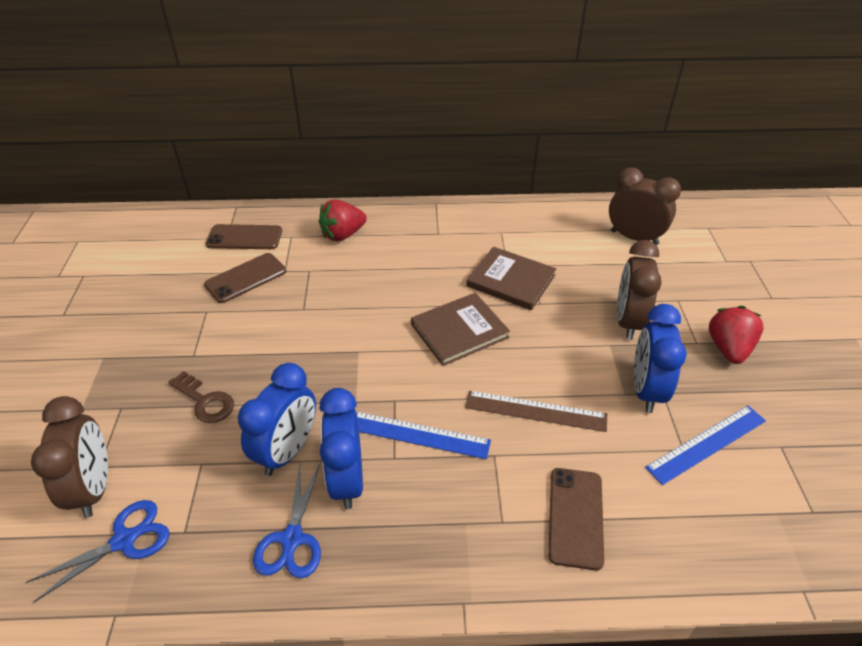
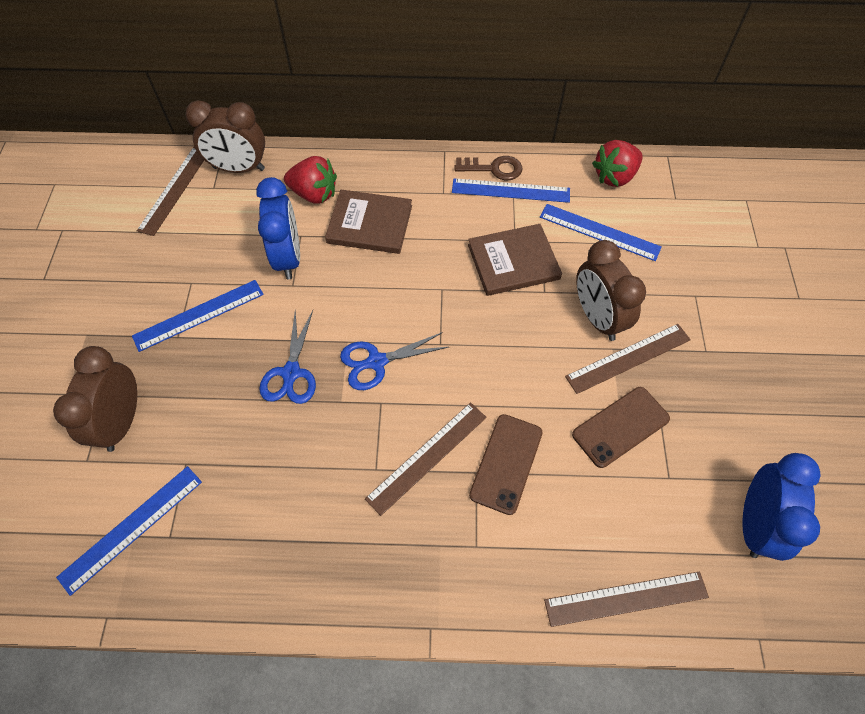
blue clock: [238,363,316,476] [319,388,363,509] [634,304,687,413] = 3 -> [256,177,300,279] [743,453,821,561] = 2
blue ruler: [356,411,491,459] [645,406,766,485] = 2 -> [56,466,202,596] [132,280,264,352] [452,178,570,203] [540,204,662,261] = 4
brown phone: [204,253,286,303] [206,224,282,249] [548,468,604,571] = 3 -> [469,414,543,515] [572,387,670,468] = 2
brown ruler: [465,391,607,432] = 1 -> [137,147,204,236] [365,402,487,516] [544,571,709,627] [565,324,691,394] = 4

